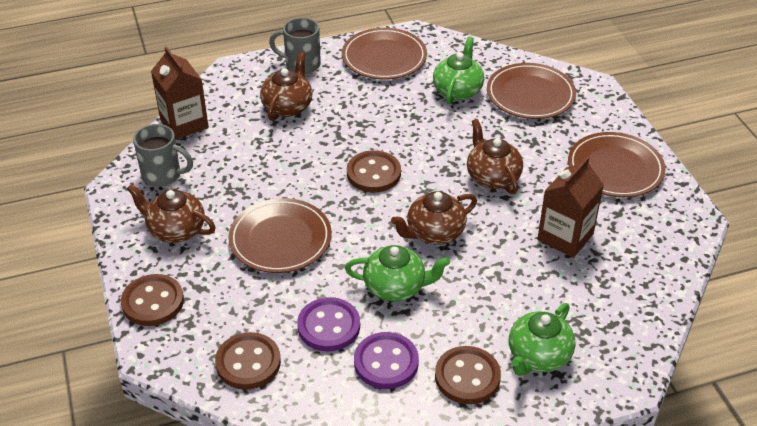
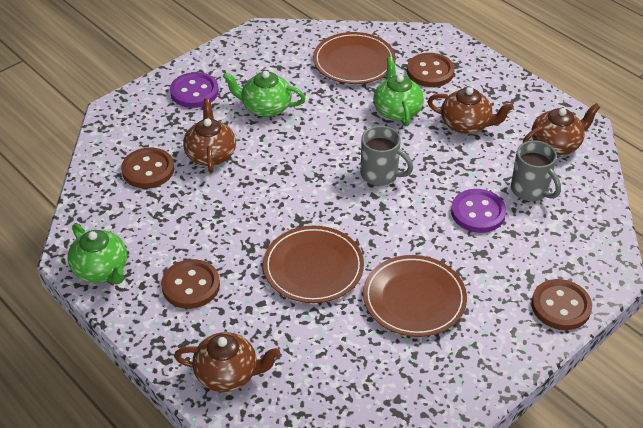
brown carton: [151,47,209,140] [537,157,604,258] = 2 -> none = 0
brown plate: [228,198,332,273] [342,28,427,79] [487,63,576,119] [568,132,665,197] = 4 -> [263,226,364,303] [313,32,396,84] [363,255,467,337] = 3

